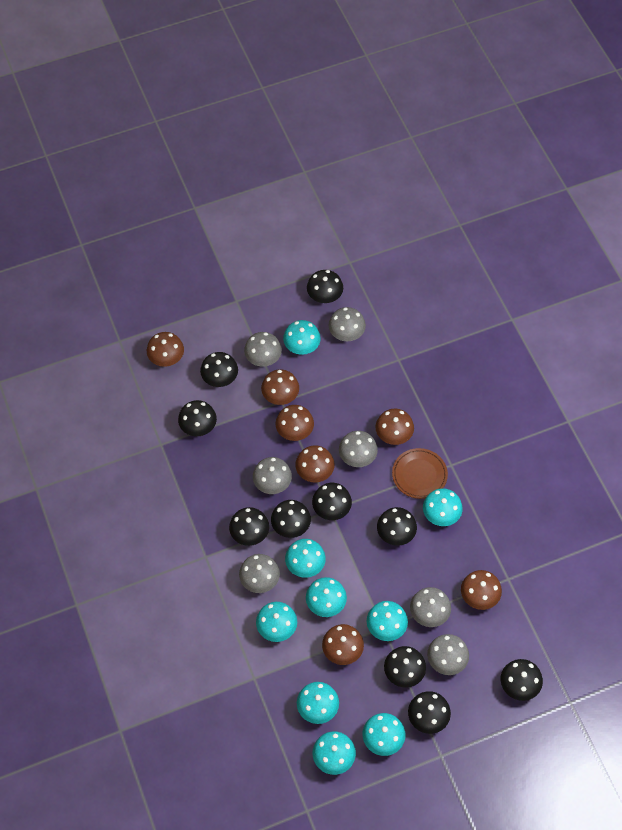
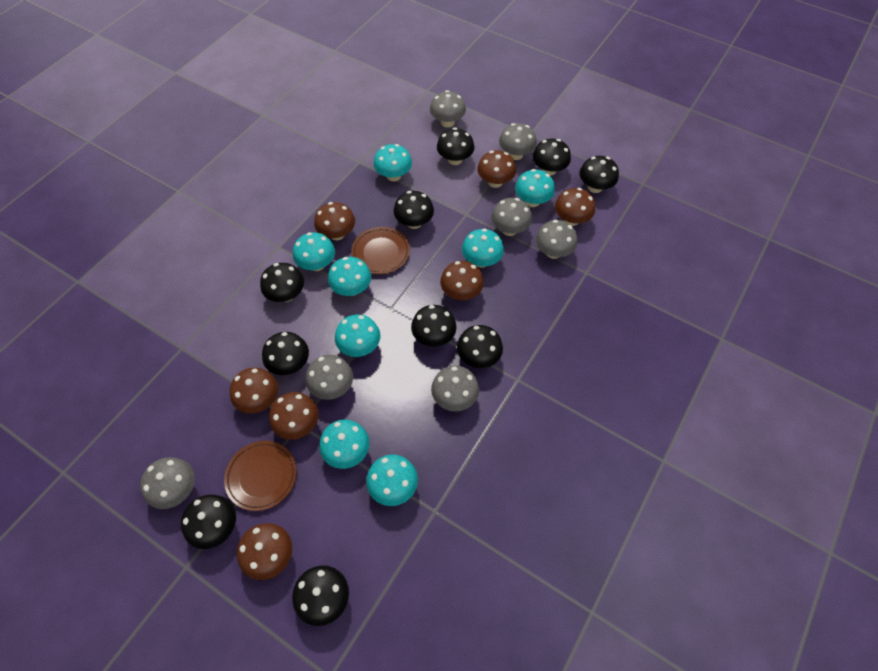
brown plate: [392,448,448,499] = 1 -> [224,441,297,511] [351,227,410,274] = 2
turquoise mushroom: [256,602,297,642] [283,320,321,355] [285,539,326,578] [297,682,339,724] [306,577,347,617] [313,731,356,775] [363,713,405,756] [367,601,408,641] [423,488,463,526] = 9 -> [293,232,335,271] [319,420,370,469] [328,257,371,296] [335,314,381,357] [366,455,418,506] [374,144,412,181] [462,228,504,268] [515,169,555,207] = 8

